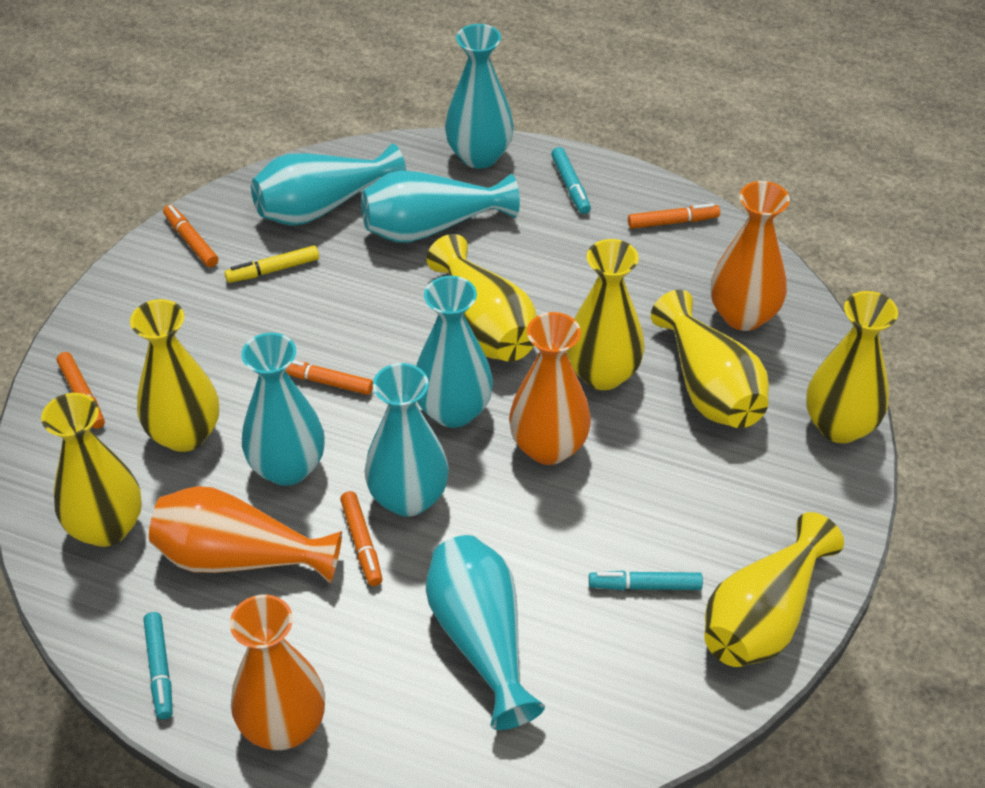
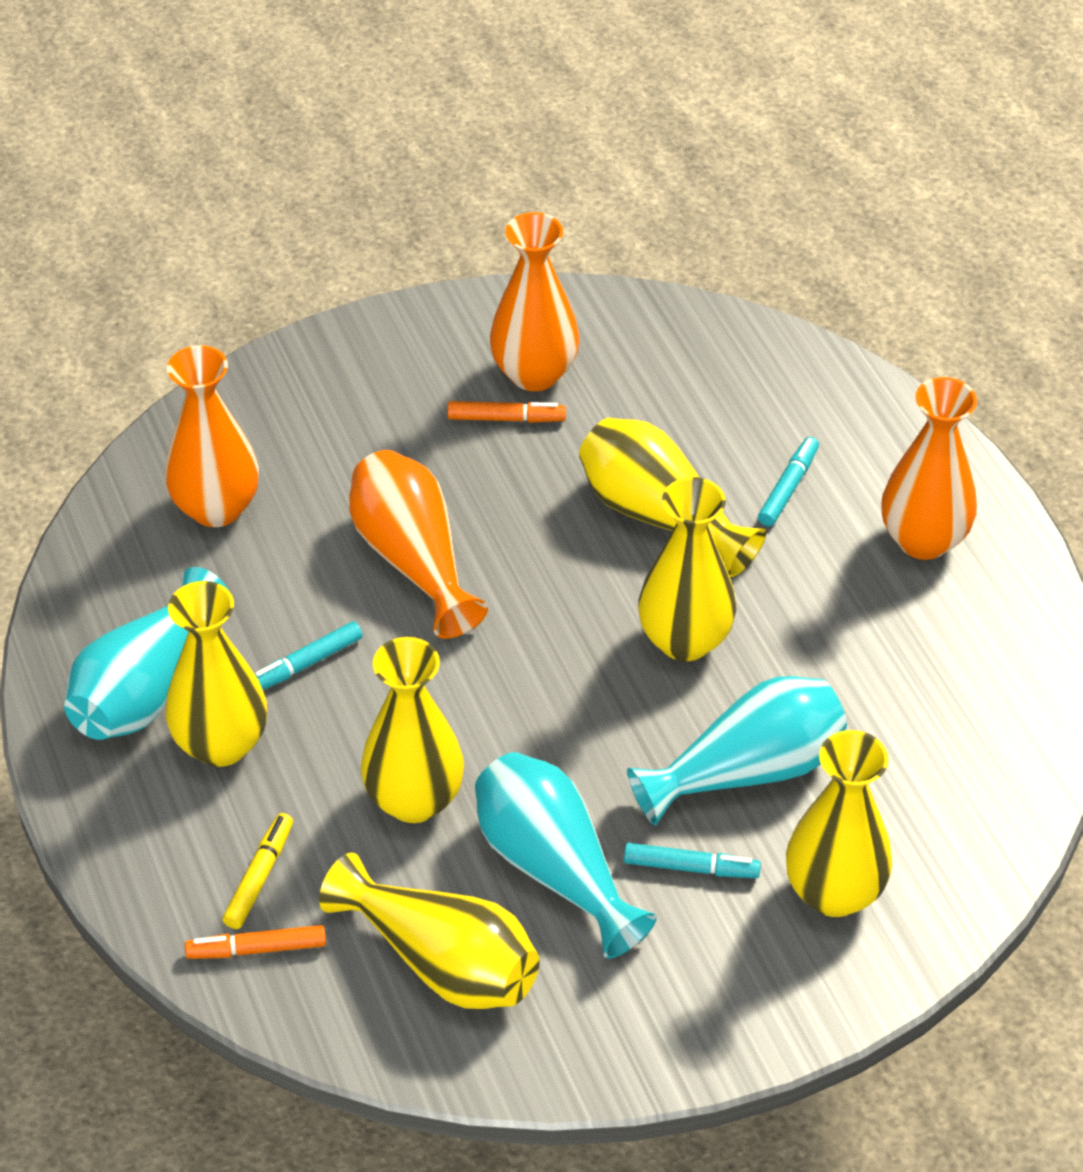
orange marker: [57,352,105,429] [163,205,218,267] [285,360,373,395] [340,491,382,586] [628,203,720,229] = 5 -> [185,925,326,959] [448,401,566,423] = 2
turquoise vase: [241,333,325,486] [251,144,406,225] [361,170,520,243] [365,363,449,517] [416,276,493,428] [426,535,545,730] [445,24,514,169] = 7 -> [64,567,228,740] [475,752,657,959] [627,676,847,826] = 3
yellow vase: [41,393,142,547] [130,299,219,452] [427,234,536,362] [567,239,645,390] [651,290,769,428] [704,512,844,667] [806,291,898,443] = 7 -> [166,581,267,767] [319,853,540,1009] [361,637,464,823] [579,418,766,577] [638,477,736,661] [786,730,892,917] = 6

